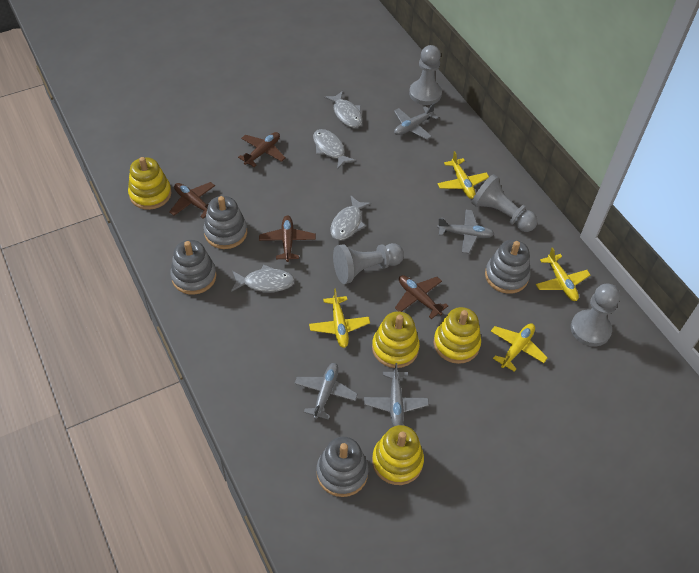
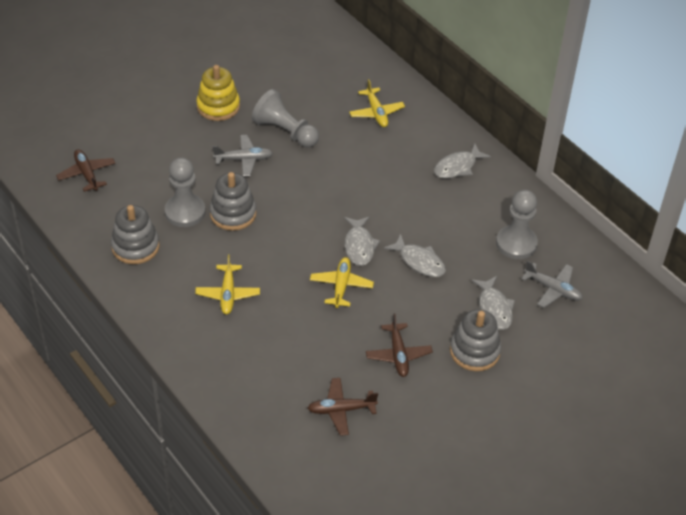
brown plane: [169,182,215,218] [238,132,286,167] [259,215,316,262] [395,275,448,319] = 4 -> [56,149,115,192] [307,378,378,436] [366,314,433,377] = 3
grey pawn: [333,243,404,284] [409,45,442,105] [472,174,537,232] [571,284,620,347] = 4 -> [165,157,206,227] [252,89,319,147] [496,190,538,259] = 3
grey plane: [294,363,358,420] [364,363,429,427] [394,103,439,140] [437,210,494,253] = 4 -> [213,135,273,177] [521,260,583,308] = 2
grey stacking toy: [170,240,217,295] [204,196,247,249] [316,437,369,497] [485,240,530,294] = 4 -> [111,205,160,264] [210,172,256,231] [450,309,501,371] = 3
yellow plane: [309,288,370,348] [438,151,489,199] [491,323,548,372] [536,247,590,301] = 4 -> [195,254,260,314] [310,257,374,308] [349,79,405,127] = 3
yellow stacking toy: [128,157,171,210] [372,311,420,368] [372,425,424,485] [434,307,481,364] = 4 -> [196,65,240,121] = 1

